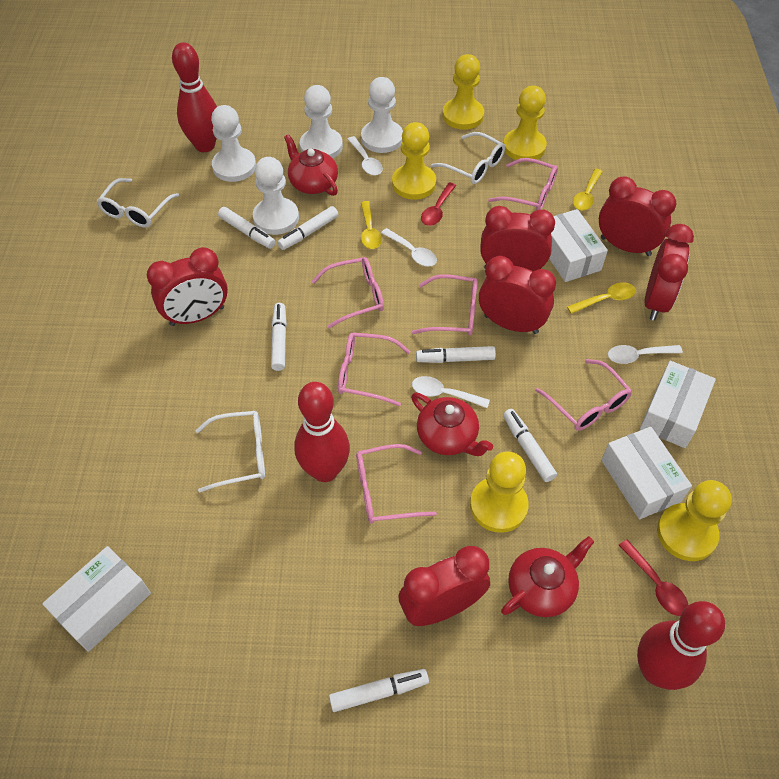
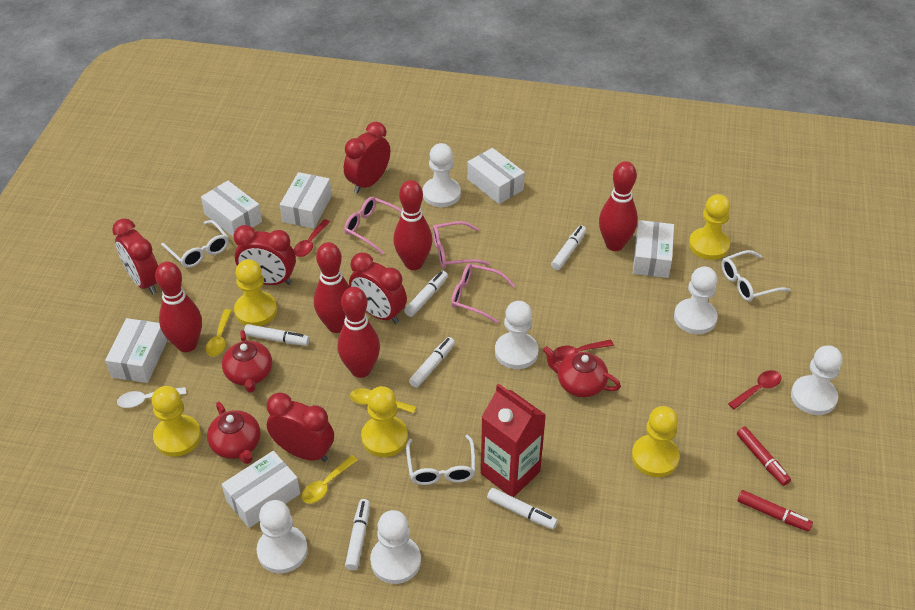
pink glasses: [311,257,384,329] [338,332,411,406] [356,444,437,524] [412,274,478,336] [488,158,558,210] [535,359,632,431] = 6 -> [344,197,402,255] [433,221,490,269] [451,263,515,323] = 3
red bowling pin: [172,42,217,152] [295,382,350,482] [637,601,725,690] = 3 -> [155,261,202,352] [314,242,350,333] [338,287,380,378] [393,180,432,270] [599,161,638,251] = 5
red carton: none = 0 -> [481,383,546,497] = 1
red clock: [147,247,228,326] [399,546,490,626] [479,256,556,334] [480,206,555,271] [599,177,677,256] [645,224,694,320] = 6 -> [112,218,158,294] [233,225,296,285] [267,392,334,462] [344,122,390,194] [349,253,407,324] = 5
red marker: none = 0 -> [737,427,791,486] [737,490,813,532] = 2
red spoon: [421,183,456,226] [619,539,688,616] = 2 -> [294,219,330,257] [553,339,614,361] [728,370,781,410] = 3
white box: [42,546,151,652] [549,209,608,282] [601,427,692,519] [640,361,716,448] = 4 -> [105,318,167,383] [201,181,262,237] [222,451,300,528] [280,172,332,229] [467,148,525,204] [633,220,674,278] = 6
white pawn: [211,105,256,182] [253,157,299,235] [300,85,343,158] [361,77,403,153] = 4 -> [257,500,308,573] [370,510,421,584] [422,143,461,207] [495,301,539,369] [674,267,718,334] [791,345,842,415] = 6
white spoon: [347,136,383,176] [381,228,437,267] [412,376,490,408] [608,345,683,364] = 4 -> [117,387,186,408] = 1

